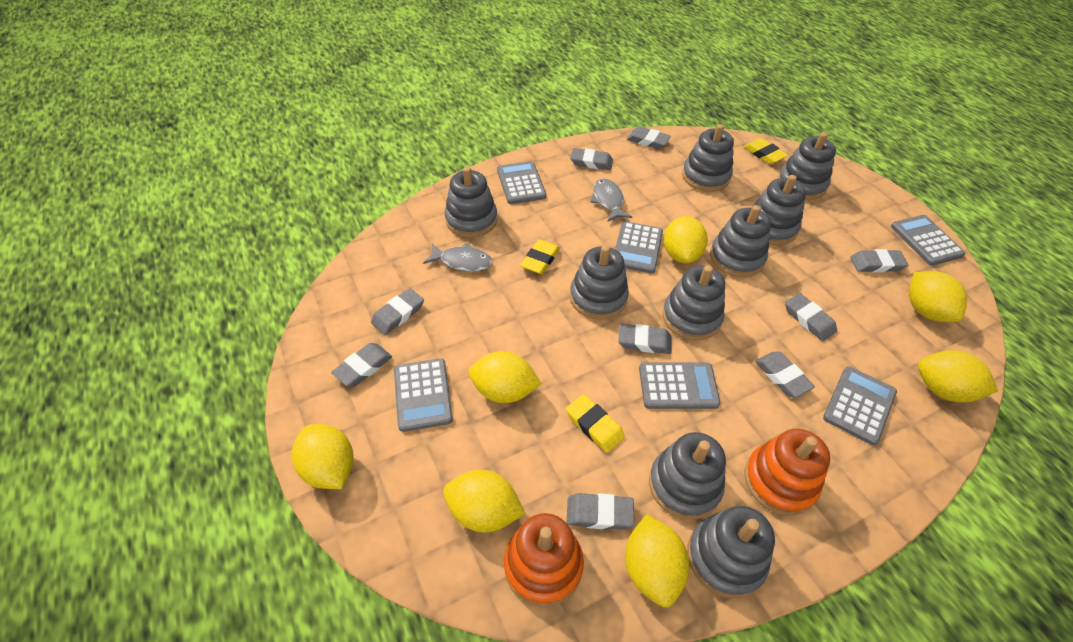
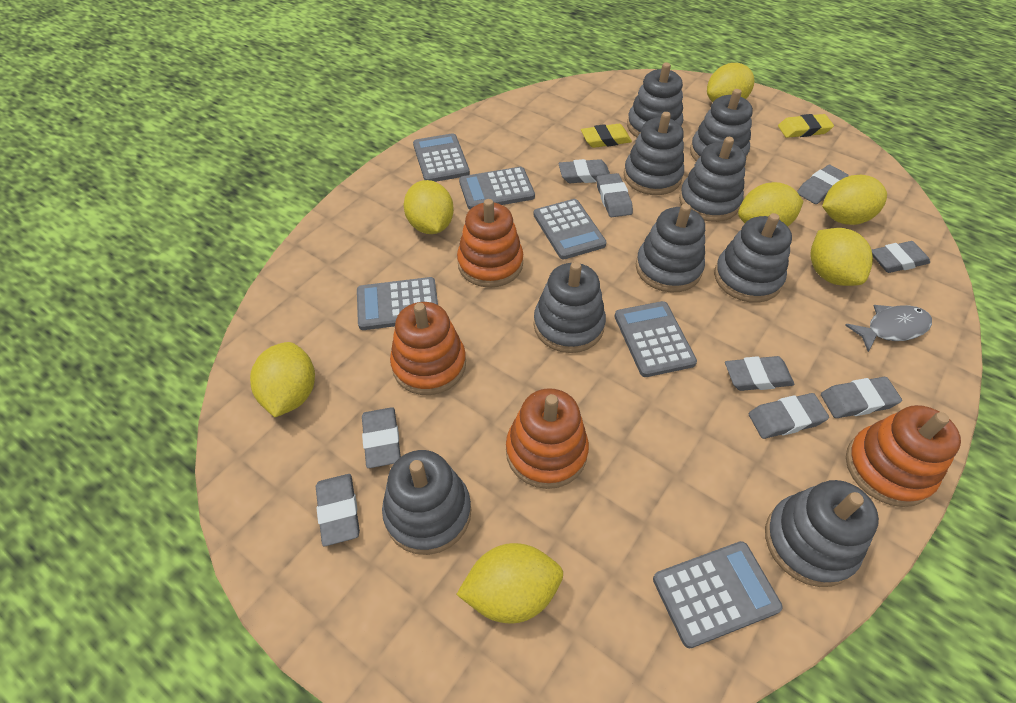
grey fish: [423,243,492,272] [590,179,632,222] = 2 -> [845,305,932,352] = 1
orange stacking toy: [504,513,584,607] [744,429,830,515] = 2 -> [390,302,466,395] [457,199,523,288] [506,388,589,489] [846,405,961,507] = 4
yellow eraser: [520,240,560,274] [566,394,625,453] [744,138,788,164] = 3 -> [581,124,632,148] [778,114,834,138] = 2

